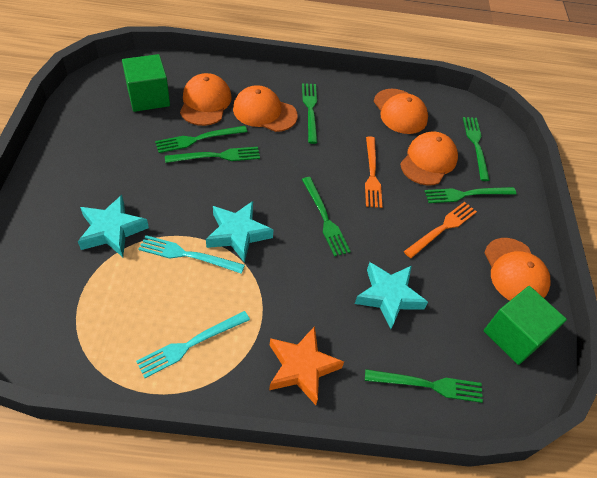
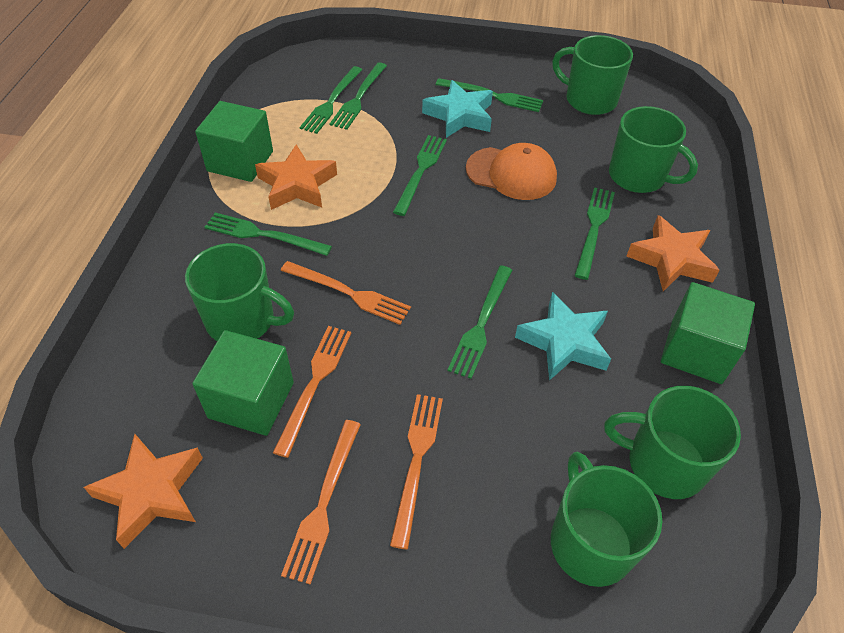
green cube: [122,54,170,112] [484,286,567,365] = 2 -> [192,330,294,436] [195,101,273,182] [661,282,755,384] = 3
green mug: none = 0 -> [185,243,294,341] [551,452,662,587] [552,35,633,115] [604,386,741,499] [609,106,698,193] = 5
orange cap: [180,73,232,126] [233,85,298,132] [374,89,428,134] [400,132,458,185] [484,238,550,300] = 5 -> [466,143,557,200] = 1
orange fork: [365,136,382,208] [404,202,477,258] = 2 -> [273,326,351,458] [281,261,411,325] [281,420,361,585] [390,394,443,549] = 4
orange star: [269,326,344,405] = 1 -> [83,434,203,549] [255,145,337,210] [626,215,720,291] = 3
turquoise fork: [136,311,250,378] [138,235,245,274] = 2 -> none = 0
turquoise star: [78,195,149,257] [206,201,274,263] [355,262,428,329] = 3 -> [422,80,493,138] [515,292,611,381] = 2

